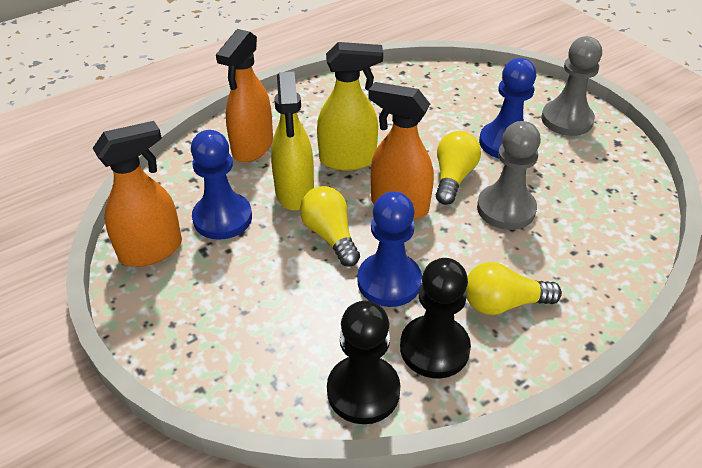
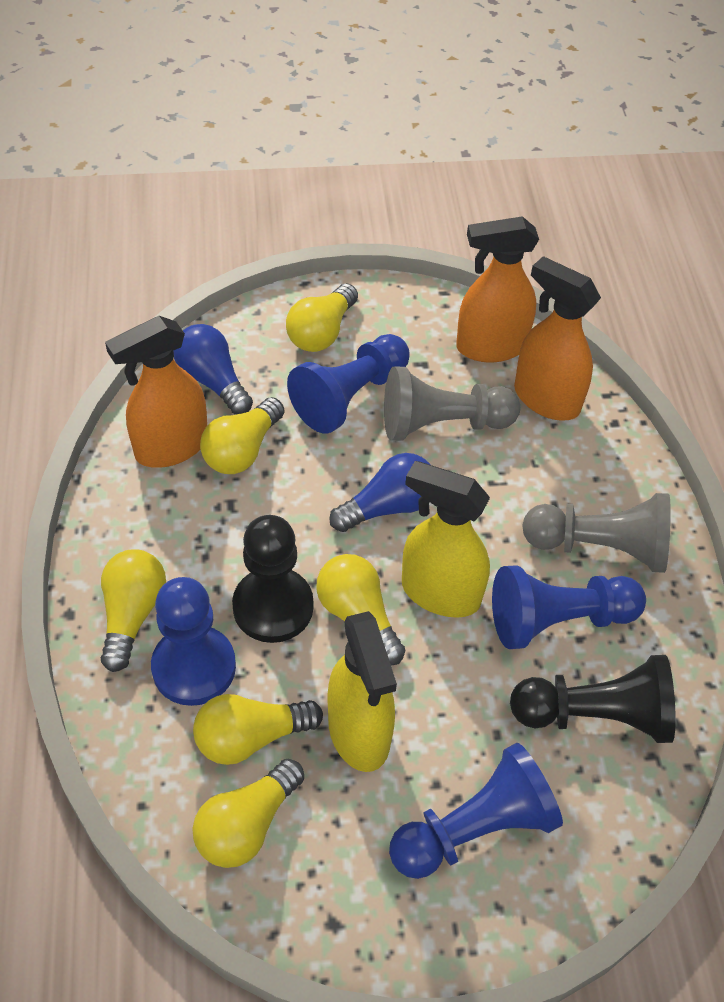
blue light bulb: none = 0 -> [173,324,253,415] [329,453,430,532] = 2
blue pawn: [191,130,252,240] [357,191,422,307] [479,58,536,158] = 3 -> [151,577,236,706] [287,334,410,434] [389,743,563,879] [492,565,646,649] = 4
yellow light bulb: [300,186,360,267] [436,131,481,205] [466,262,562,315] = 3 -> [101,549,166,672] [193,694,323,765] [193,759,304,868] [200,397,285,474] [286,283,358,352] [316,554,405,665] = 6

